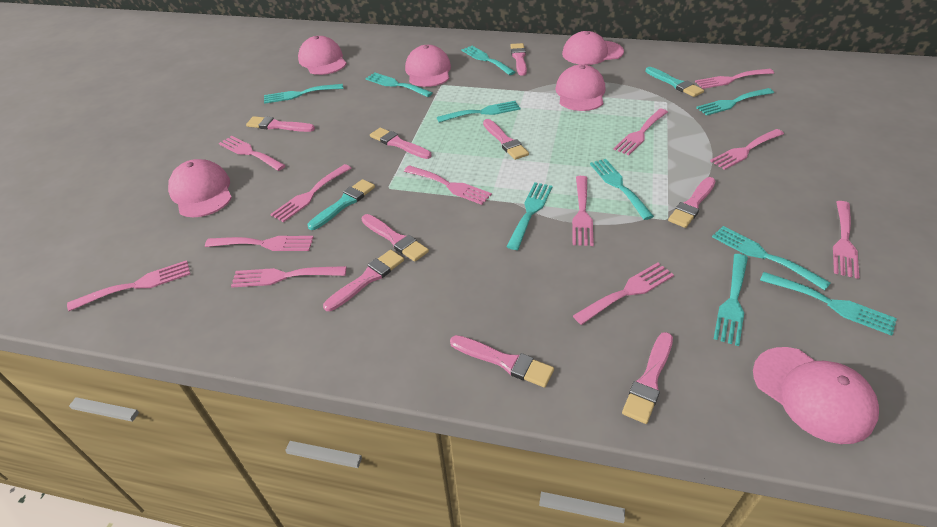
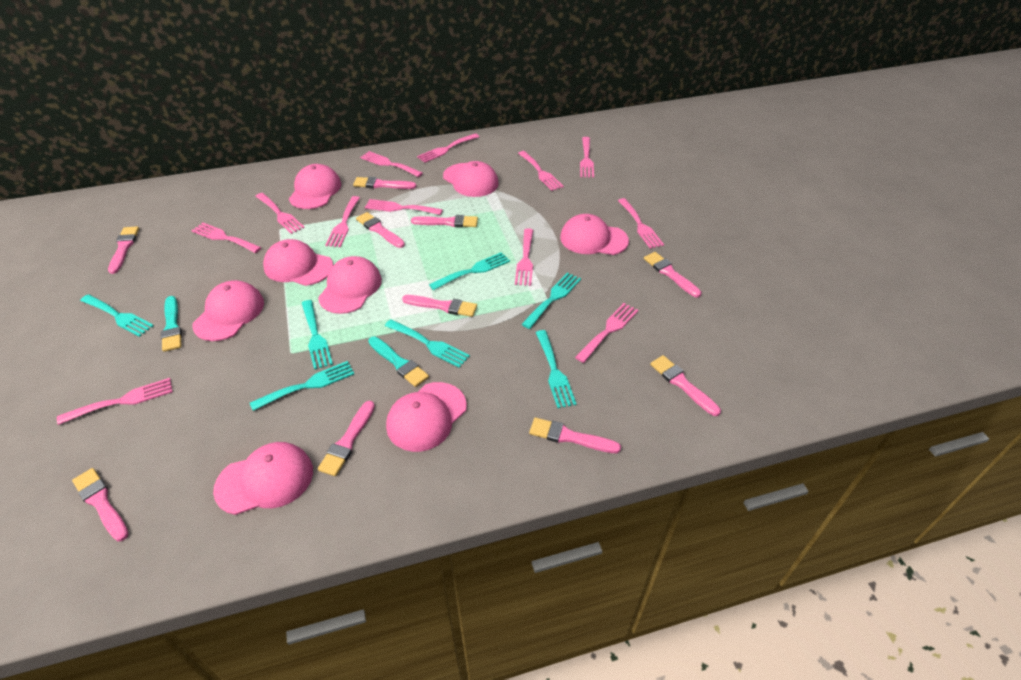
pink brush: [246,116,315,132] [323,250,404,311] [361,214,429,262] [370,127,432,159] [450,335,554,388] [483,119,529,160] [510,43,527,76] [622,332,673,424] [668,177,716,228] = 9 -> [72,468,129,541] [108,226,139,274] [318,401,375,476] [353,177,416,189] [356,212,405,248] [402,295,477,317] [411,215,478,228] [529,418,621,453] [644,252,701,297] [650,355,721,416] = 10
pink cap: [168,159,232,217] [298,36,347,75] [405,45,451,87] [555,64,605,111] [562,31,624,65] [753,347,879,444] = 6 -> [192,280,264,341] [213,442,313,515] [263,239,333,286] [289,164,341,209] [318,256,382,314] [386,382,467,452] [443,161,499,197] [560,214,629,255] = 8
turquoise fork: [264,84,343,104] [365,72,432,97] [437,101,521,123] [461,46,515,75] [506,182,552,250] [590,159,654,220] [696,88,774,116] [712,226,831,290] [714,254,748,346] [760,272,897,336] = 10 -> [80,294,154,337] [250,361,354,411] [302,300,333,370] [385,319,470,368] [429,252,510,290] [521,273,581,329] [536,330,577,408] = 7

